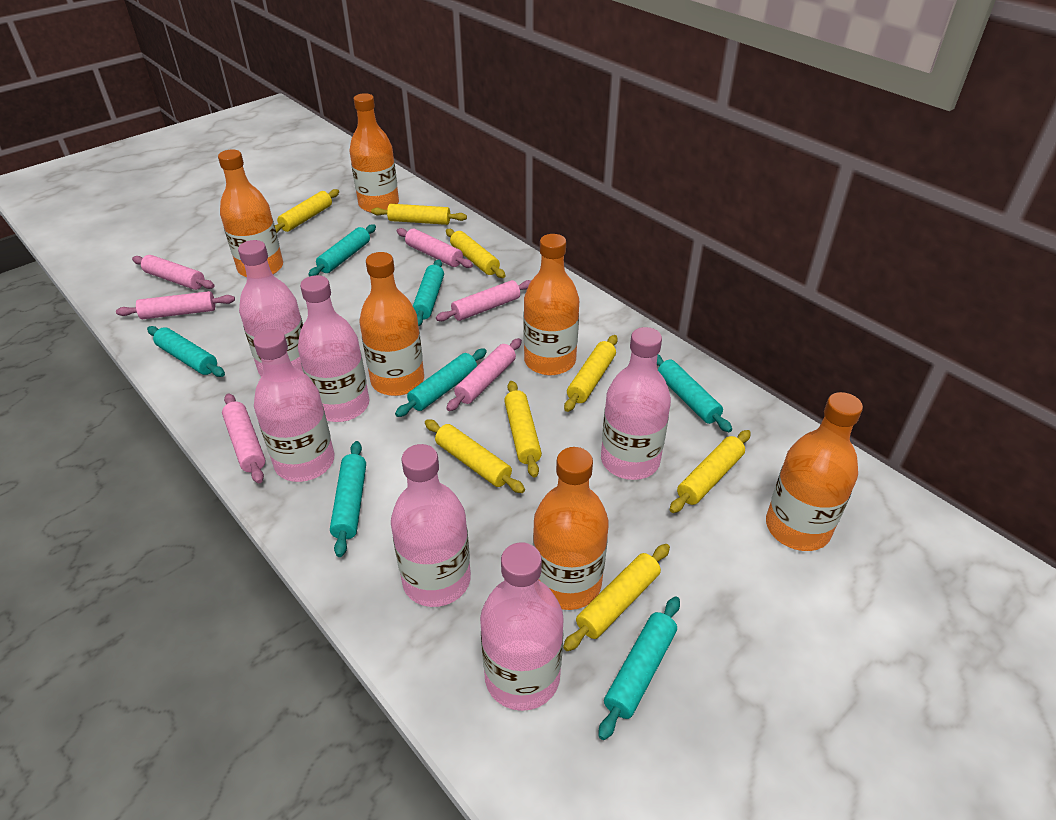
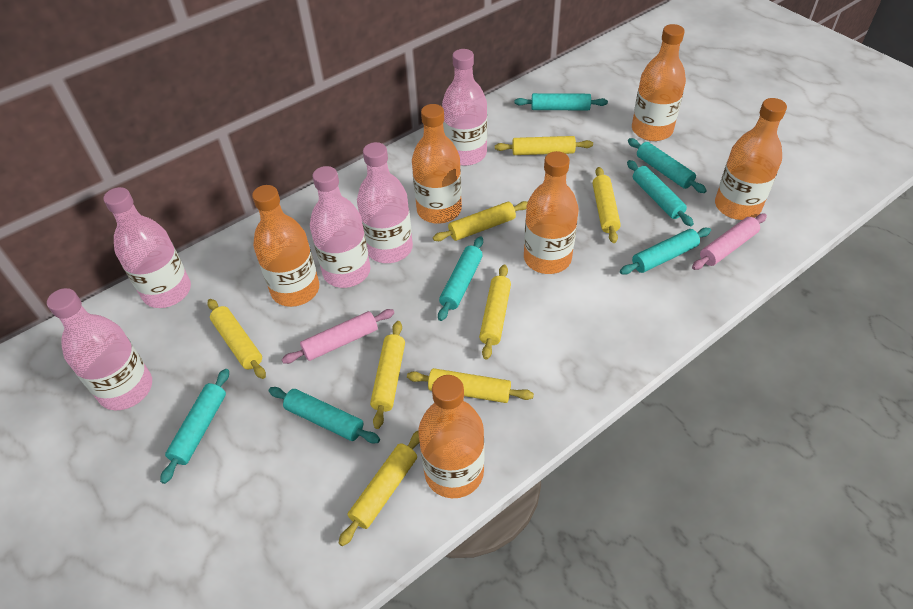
pink bottle: [238,240,303,377] [253,329,334,482] [298,275,369,422] [391,444,471,607] [480,542,564,711] [601,327,671,480] = 6 -> [47,288,152,410] [103,187,191,308] [310,166,370,288] [357,142,413,263] [442,49,487,166] = 5
pink rolling pin: [116,291,235,319] [132,255,215,290] [222,393,265,483] [397,228,473,268] [436,280,531,321] [446,338,522,411] = 6 -> [282,309,394,364] [692,214,767,270] = 2

